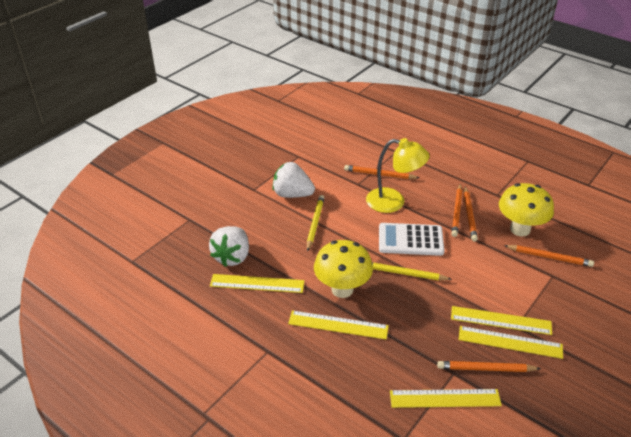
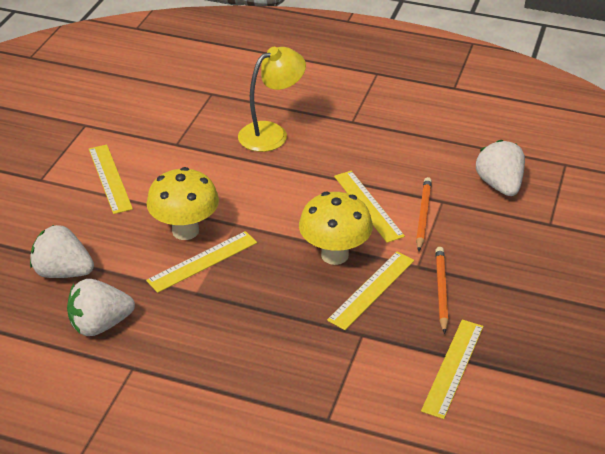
orange pencil: [344,165,419,179] [437,361,541,372] [451,184,462,237] [463,187,478,241] [504,245,594,267] = 5 -> [416,177,432,251] [435,247,448,334] = 2
white calculator: [379,223,445,256] = 1 -> none = 0
white strawberry: [209,226,249,267] [273,162,315,198] = 2 -> [30,225,94,278] [67,279,135,336] [476,140,525,196] = 3
yellow pencil: [307,195,324,251] [372,262,452,280] = 2 -> none = 0

